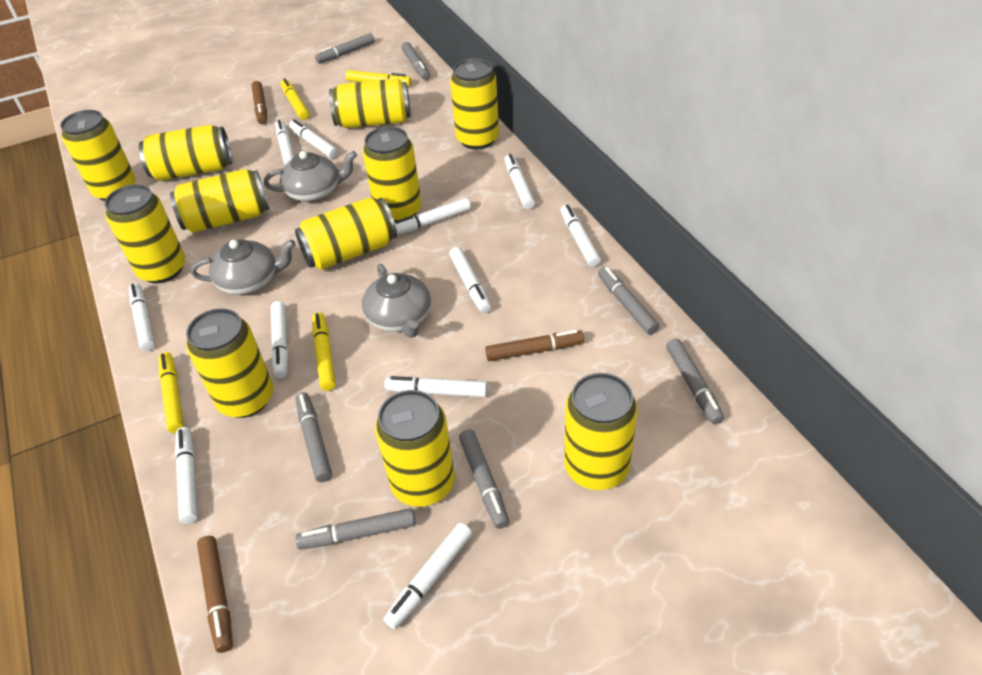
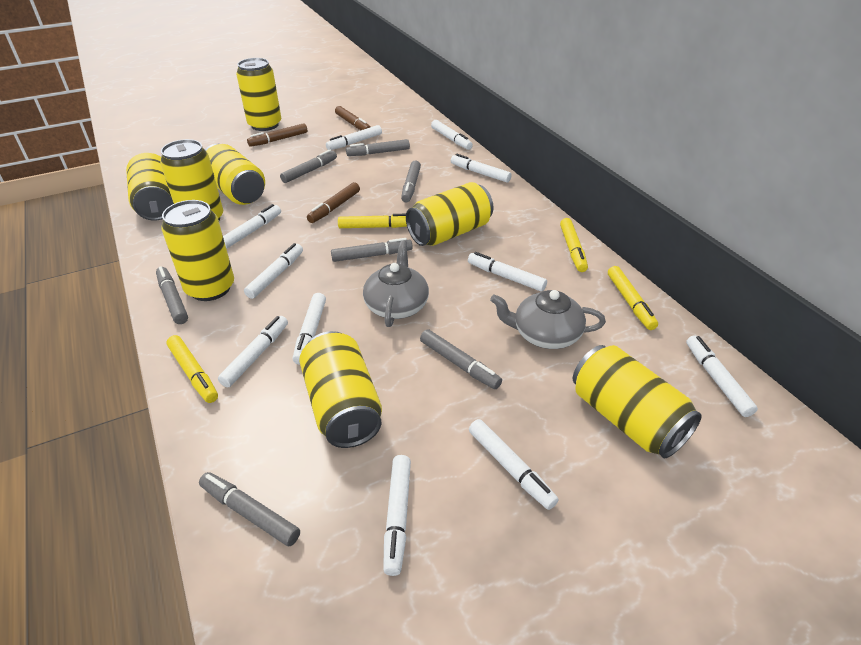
grey teapot: [191,239,296,295] [264,151,357,202] [362,264,431,338] = 3 -> [363,241,429,327] [490,290,606,349] = 2
yellow can: [60,110,136,201] [105,184,185,284] [139,125,232,181] [170,169,269,233] [186,308,273,418] [295,198,397,270] [329,78,411,128] [363,126,422,222] [375,390,455,507] [450,58,499,149] [564,373,638,490] = 11 -> [126,153,174,221] [160,139,223,220] [161,200,234,301] [205,144,265,205] [236,58,281,131] [299,331,382,448] [406,182,494,246] [573,345,702,458] = 8

